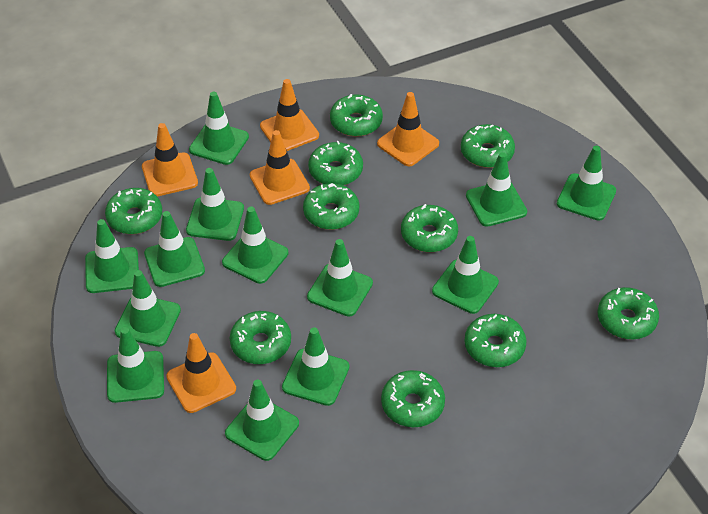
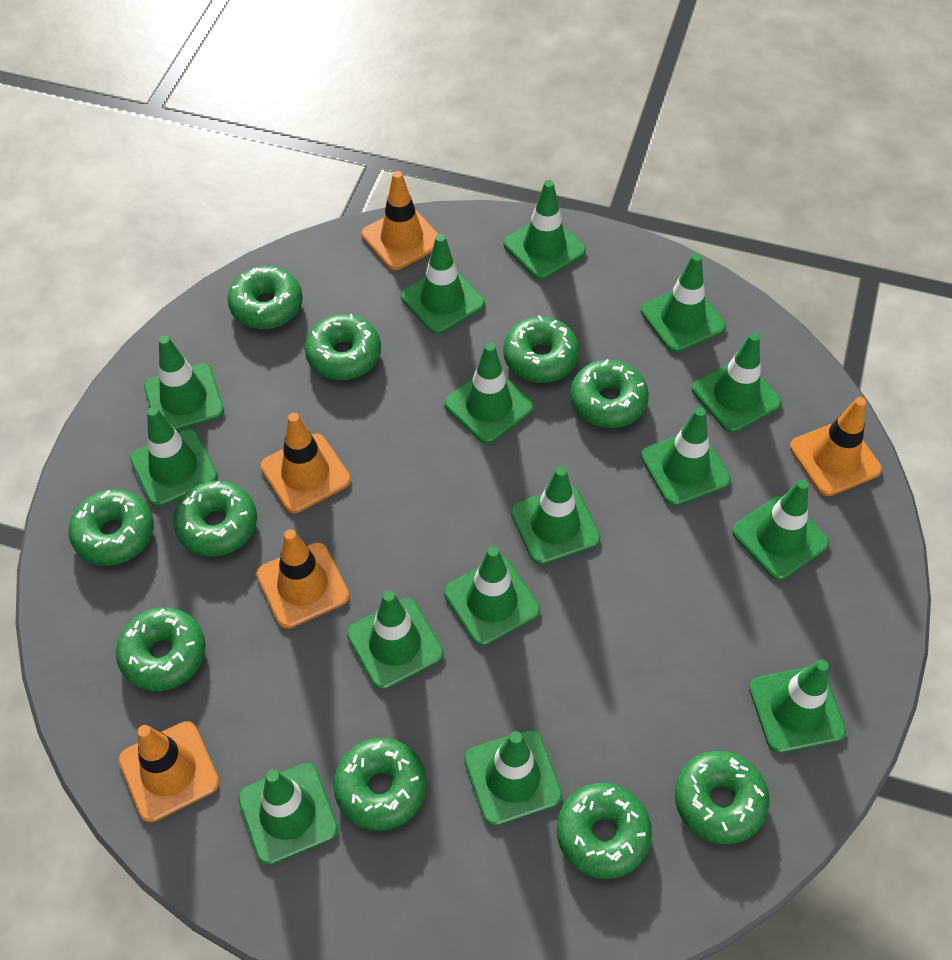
green traffic cone: [85,219,139,293] [107,327,164,403] [115,270,181,347] [144,211,205,287] [186,168,244,241] [189,92,249,165] [222,206,288,284] [225,380,299,461] [282,327,349,406] [307,239,373,317] [432,236,499,314] [466,152,527,227] [557,146,616,221] = 13 -> [130,407,218,507] [144,335,224,431] [238,763,338,865] [346,590,444,690] [400,234,485,334] [444,342,534,444] [444,546,540,646] [464,729,563,826] [503,180,586,280] [511,466,601,565] [641,253,726,353] [641,407,731,506] [692,332,782,433] [732,479,829,580] [749,660,846,753] = 15

